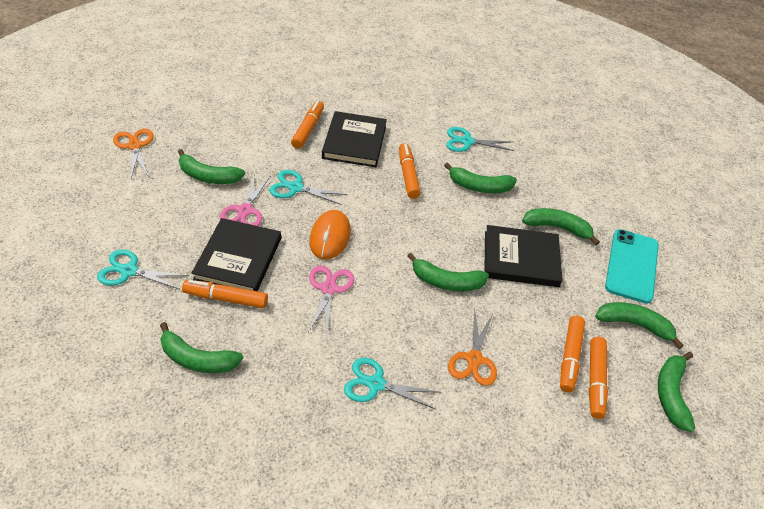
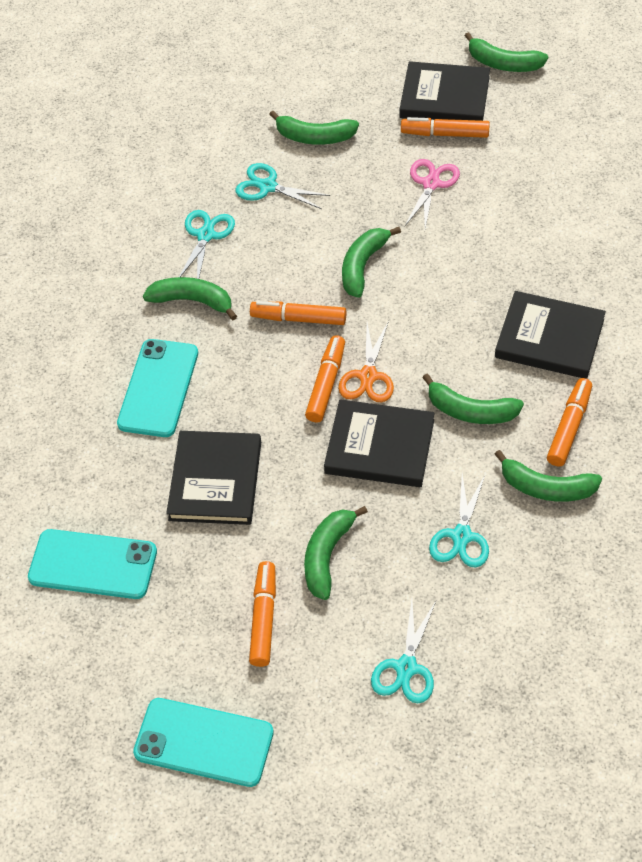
black book: [191,218,281,291] [322,111,387,167] [485,225,563,287] = 3 -> [166,431,261,525] [324,399,435,487] [400,61,490,121] [495,291,606,379] = 4
orange mouse: [309,210,351,260] = 1 -> none = 0
orange scissors: [113,129,154,178] [448,311,497,386] = 2 -> [338,321,394,402] = 1
pink scissors: [220,174,270,226] [308,265,354,334] = 2 -> [404,159,460,229] = 1
turquoise phone: [605,229,659,304] = 1 -> [28,529,157,599] [117,339,198,437] [133,698,274,787] = 3

